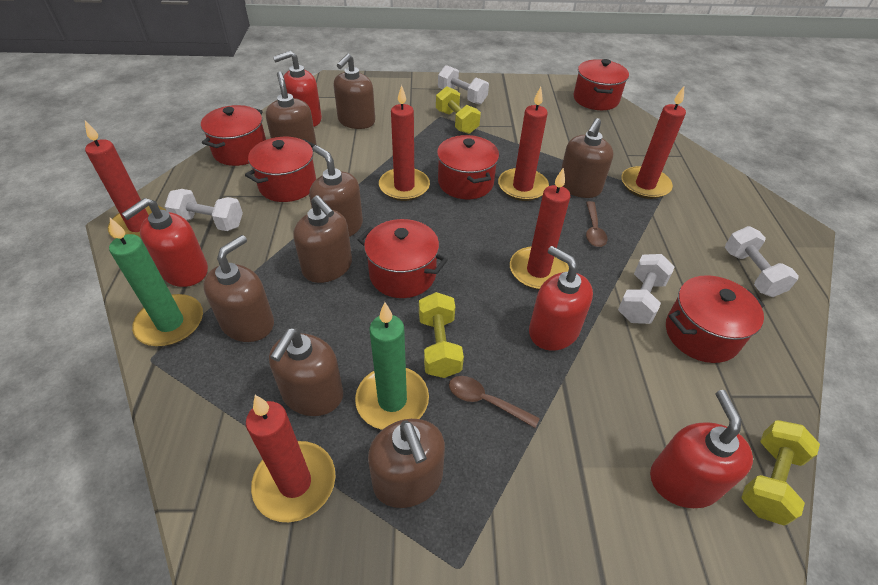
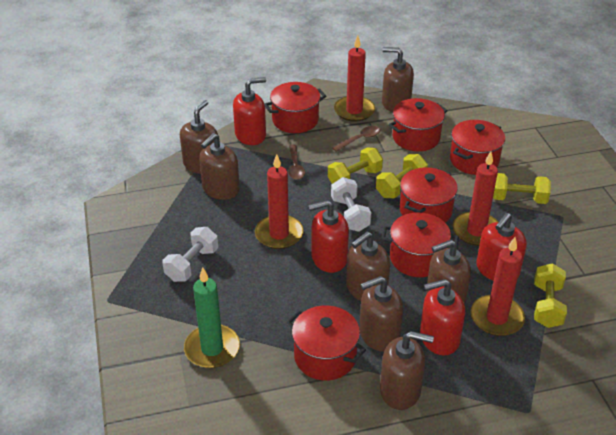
brown soap dispenser: [203,235,274,342] [266,71,316,145] [269,328,343,416] [293,195,352,283] [309,145,363,237] [333,54,375,129] [368,419,445,508] [561,118,613,198] = 8 -> [180,100,218,174] [199,133,240,200] [346,232,390,301] [359,276,403,352] [380,331,434,410] [382,47,414,112] [426,240,471,305] = 7
green candle: [109,218,203,347] [355,302,429,430] = 2 -> [184,267,240,368] = 1
red candle: [85,121,165,239] [246,395,335,522] [379,85,430,201] [498,87,549,201] [510,167,571,290] [621,87,686,199] = 6 -> [255,154,304,249] [334,35,375,122] [453,151,498,246] [470,237,525,336] = 4
white dumbbell: [165,189,243,231] [438,65,489,105] [618,254,675,324] [725,226,799,297] = 4 -> [162,227,218,282] [331,177,371,232] = 2
yellow dumbbell: [419,292,464,378] [436,86,481,134] [741,420,820,525] = 3 -> [328,147,383,184] [376,154,428,198] [493,173,551,204] [534,263,567,328] = 4

